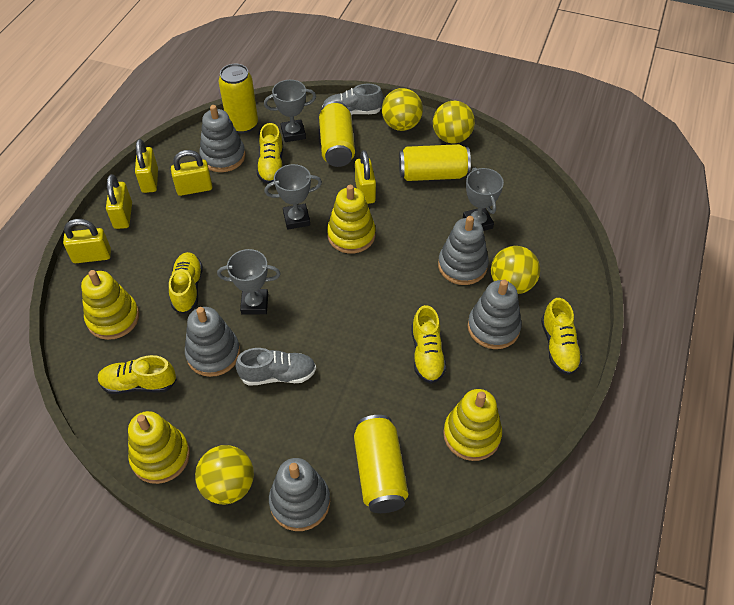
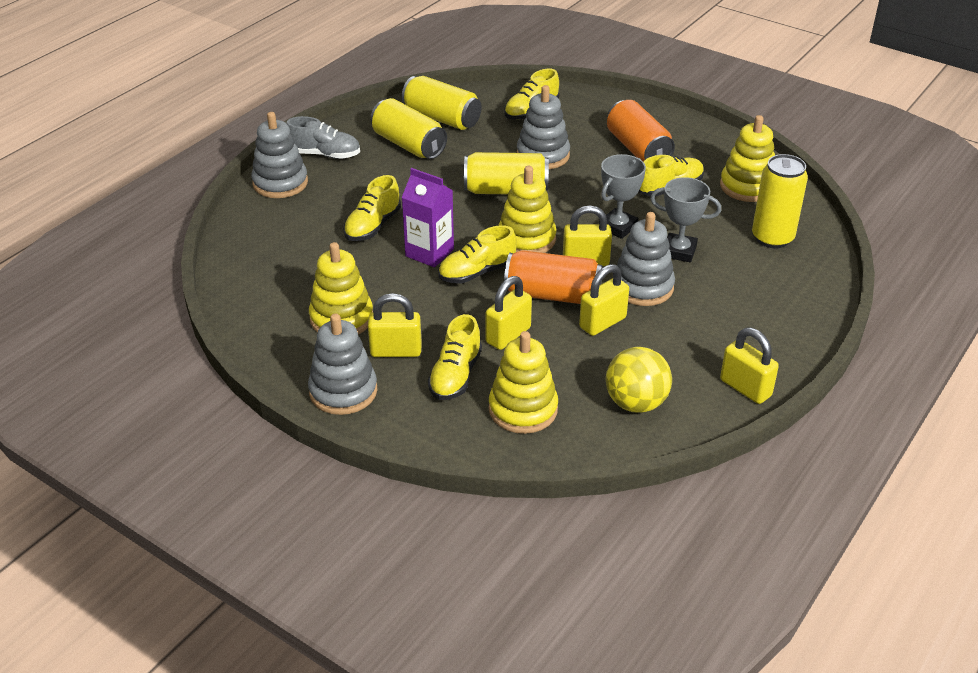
grey shoe: [235,348,316,386] [322,84,383,115] = 2 -> [287,116,360,159] = 1
grey stacking toy: [185,307,240,377] [200,105,245,172] [269,458,330,531] [438,216,489,285] [468,280,522,349] = 5 -> [251,112,308,198] [308,313,377,415] [517,85,570,169] [617,212,675,306] = 4
grey trophy: [217,249,281,315] [264,80,316,142] [264,164,322,229] [463,167,504,231] = 4 -> [599,154,646,239] [650,177,721,262] = 2
orange can: none = 0 -> [504,250,603,304] [607,100,675,162] = 2
purple carton: none = 0 -> [401,168,454,267] = 1
yellow ball: [195,445,254,504] [382,88,423,131] [433,101,475,143] [491,246,540,294] = 4 -> [606,347,672,413] = 1

